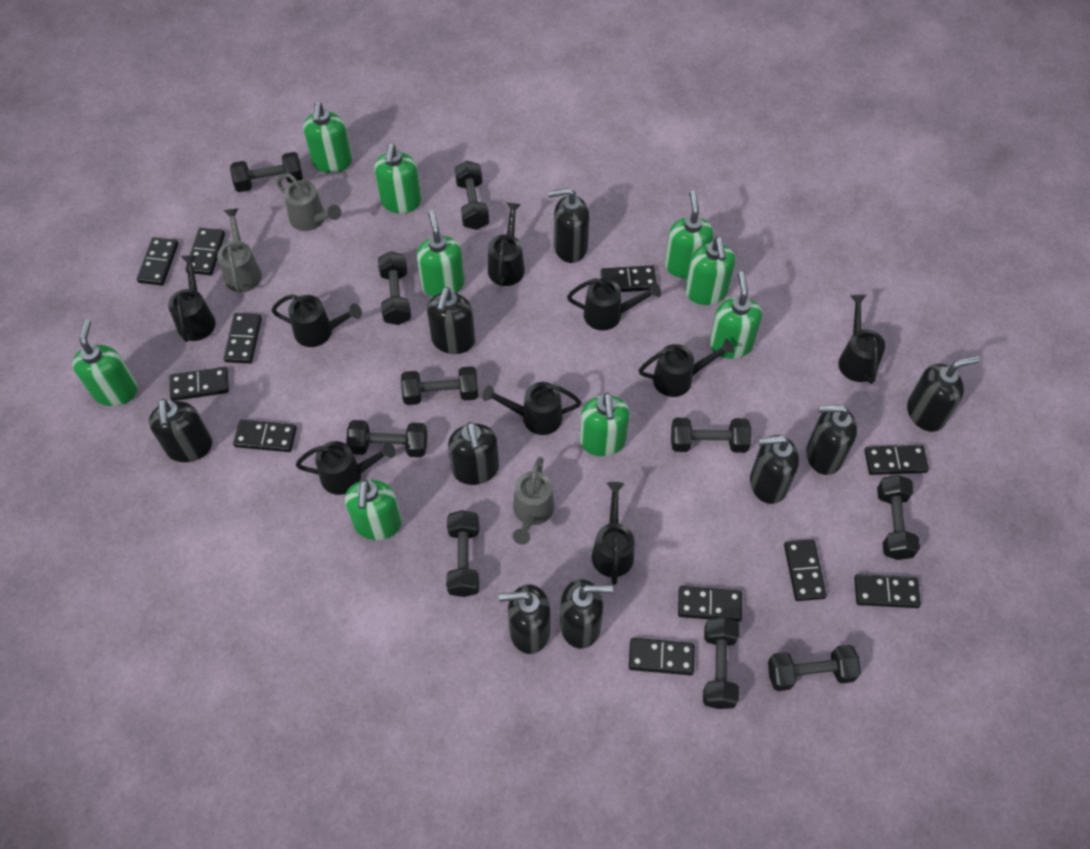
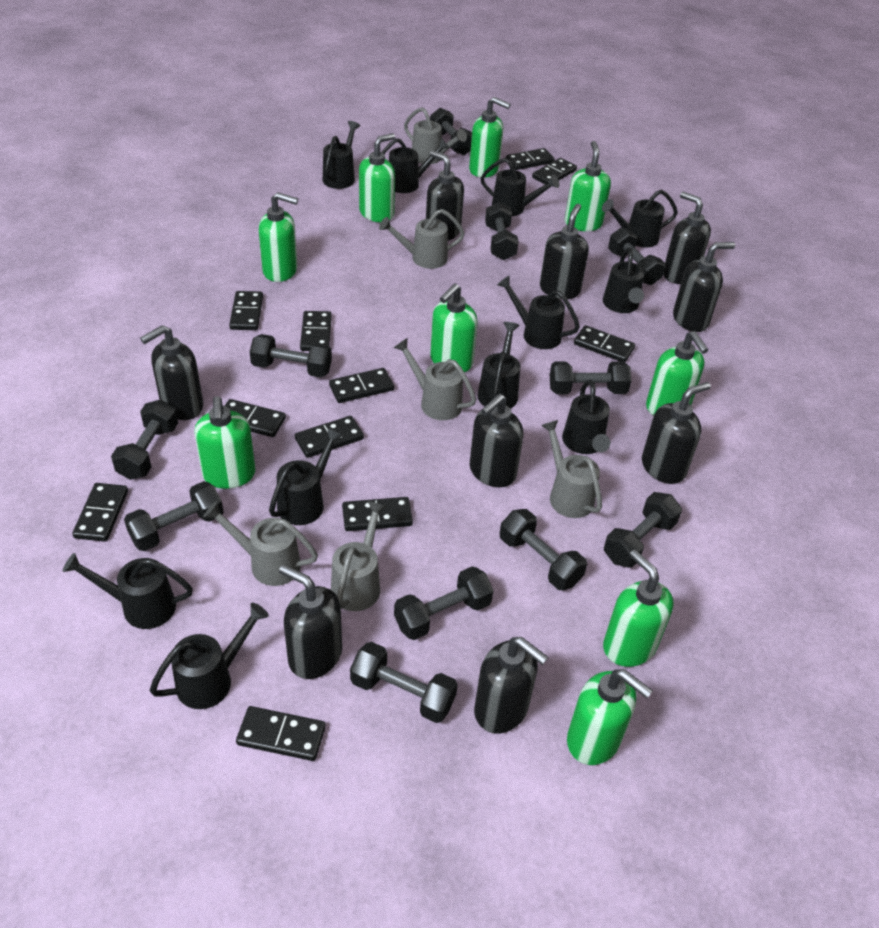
black dumbbell: [230,152,303,192] [346,420,427,457] [378,251,411,325] [401,366,478,405] [446,510,479,597] [455,161,489,230] [671,418,751,453] [703,617,739,709] [768,645,861,691] [877,475,920,560] = 10 -> [111,400,178,480] [124,481,224,551] [250,334,332,377] [350,642,458,723] [394,566,493,640] [430,108,472,155] [485,202,519,260] [500,509,587,590] [550,361,632,394] [604,492,682,568] [608,227,665,285] = 11
black watering can: [168,255,215,342] [271,294,362,347] [296,441,396,495] [482,382,581,435] [488,202,525,286] [567,278,662,330] [592,482,634,585] [639,339,734,397] [838,295,886,384] = 9 -> [63,553,193,629] [150,603,269,709] [269,428,344,525] [323,121,360,189] [382,138,449,193] [478,322,520,409] [481,158,559,216] [497,276,580,349] [562,380,610,454] [602,190,678,248] [603,247,644,313] = 11
grey watering can: [217,208,262,292] [277,173,341,231] [513,457,554,545] = 3 -> [203,502,318,586] [331,501,387,611] [379,209,465,269] [394,338,476,420] [404,107,467,164] [541,420,602,518] = 6

